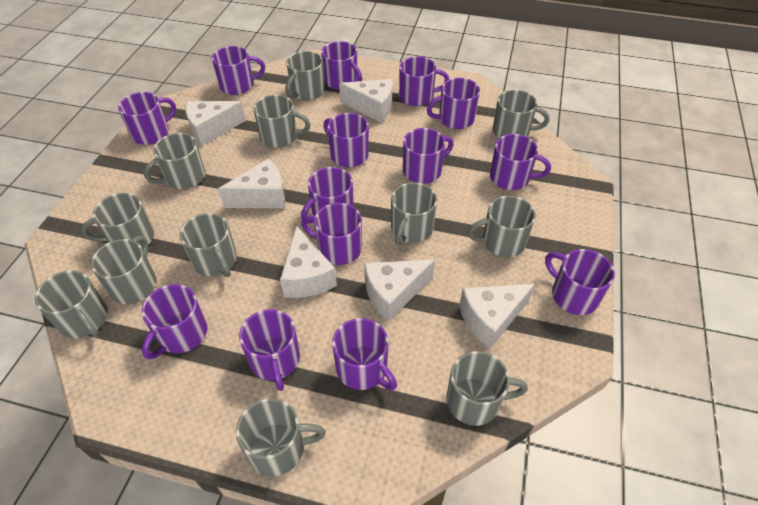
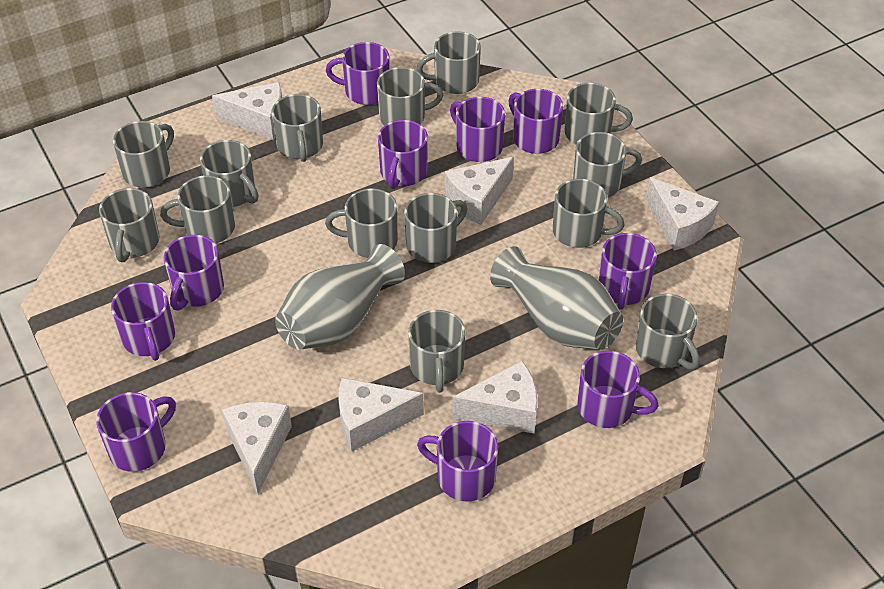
grey mug: [35,270,108,338] [81,193,154,247] [91,236,157,304] [144,133,205,189] [179,213,237,277] [236,398,326,477] [253,95,311,148] [285,51,325,101] [391,182,437,245] [447,351,528,426] [468,196,536,257] [493,90,549,138] = 12 -> [99,188,160,262] [113,121,174,187] [160,175,235,244] [200,140,258,207] [272,94,323,162] [325,188,398,258] [377,67,443,125] [404,193,467,263] [408,310,466,393] [417,31,481,94] [553,179,625,248] [565,83,633,144] [573,132,642,198] [635,294,700,370] = 14
grey vase: none = 0 -> [275,244,405,350] [490,246,623,350] = 2
purple mug: [118,92,176,145] [142,284,207,359] [212,46,265,95] [239,309,300,391] [301,167,354,223] [301,203,362,265] [321,41,362,90] [323,113,369,167] [332,318,397,390] [399,56,449,106] [403,128,454,184] [427,78,480,129] [490,134,551,190] [545,249,615,315] = 14 -> [96,392,176,472] [111,282,175,361] [164,235,224,310] [326,42,390,105] [378,120,428,189] [417,421,498,502] [450,97,505,162] [508,89,563,154] [578,351,659,428] [599,233,657,310] = 10

